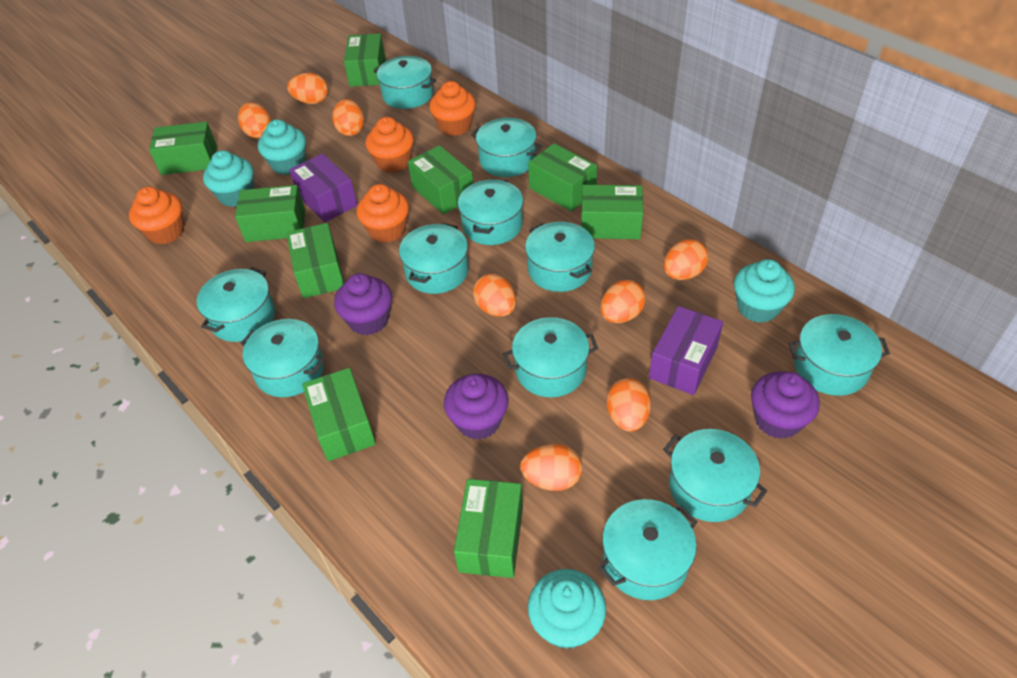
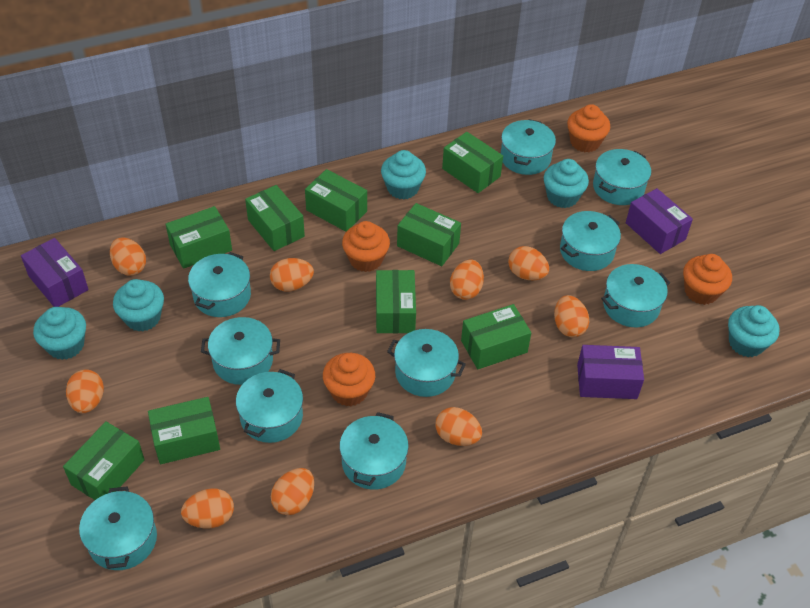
orange egg: [238,102,271,138] [287,73,328,104] [332,99,364,136] [473,274,516,317] [520,444,582,491] [600,280,646,323] [607,378,651,432] [664,239,708,280] = 8 -> [66,369,104,413] [110,238,146,276] [181,488,234,528] [270,258,314,292] [271,468,314,515] [435,407,482,446] [450,259,484,300] [508,246,549,280] [554,295,589,337] = 9
purple box: [289,153,357,223] [649,306,723,395] = 2 -> [21,238,89,307] [577,345,644,399] [626,188,693,254] = 3
purple cupcake: [334,273,392,335] [444,374,508,440] [751,371,820,439] = 3 -> none = 0
turquoise cupcake: [203,150,254,207] [258,119,306,175] [528,569,606,649] [734,259,795,323] = 4 -> [33,307,86,360] [113,279,164,332] [381,150,426,200] [544,159,589,208] [728,305,779,357] = 5
turquoise pot: [197,267,275,342] [241,319,325,397] [374,56,437,109] [399,223,469,294] [458,179,524,245] [471,118,542,177] [503,317,598,397] [525,222,595,292] [598,499,698,600] [663,429,767,522] [789,314,890,396] = 11 -> [79,486,157,570] [188,252,251,317] [201,317,280,385] [236,369,303,443] [340,412,409,490] [387,329,466,397] [501,119,556,175] [560,211,621,271] [593,149,651,205] [601,264,670,327] = 10

